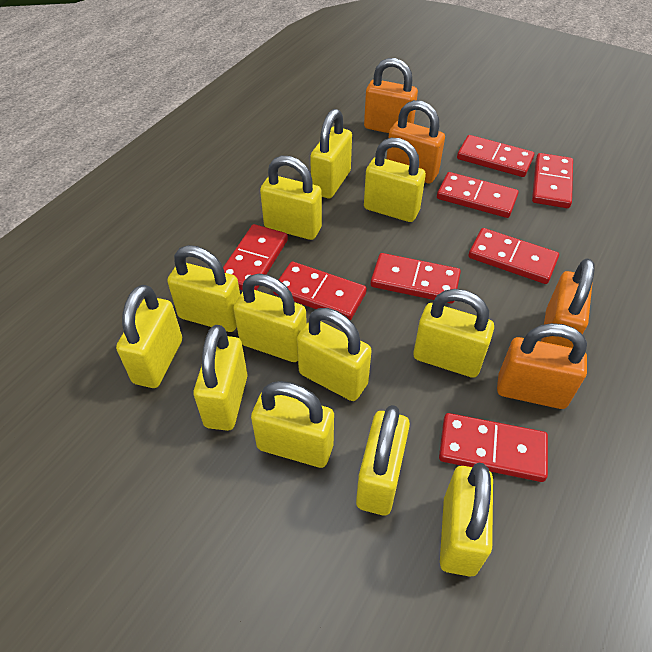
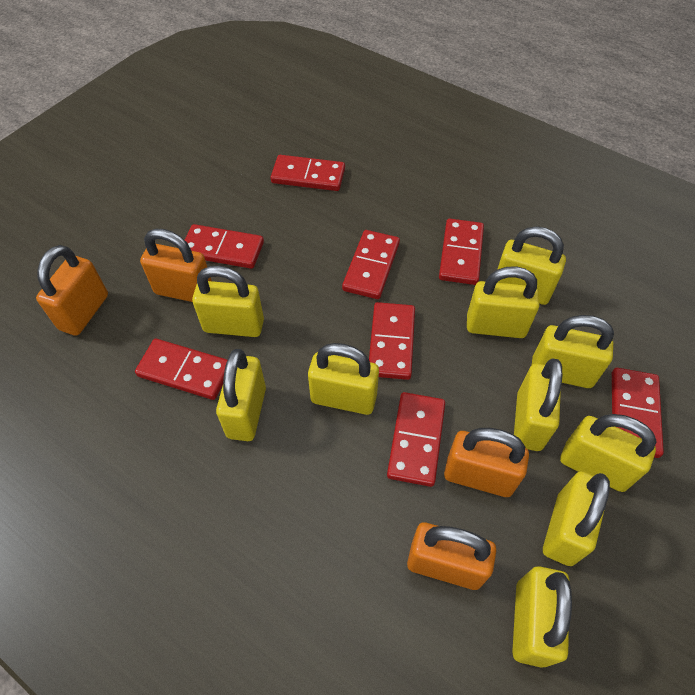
yellow padlock: [116,285,182,388] [167,245,240,332] [194,325,248,431] [233,274,307,362] [251,381,334,468] [260,156,322,240] [297,308,372,401] [310,109,352,198] [356,405,410,515] [364,138,426,222] [413,289,494,378] [440,462,493,577] = 12 -> [192,266,264,337] [216,349,266,441] [308,343,379,415] [467,266,539,338] [497,226,566,305] [512,566,572,668] [514,358,562,451] [532,315,614,388] [543,472,610,566] [560,414,657,492] = 10

